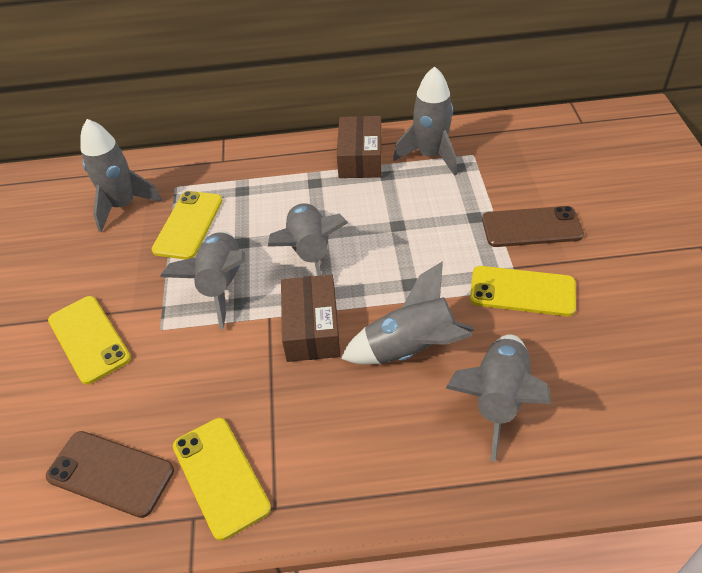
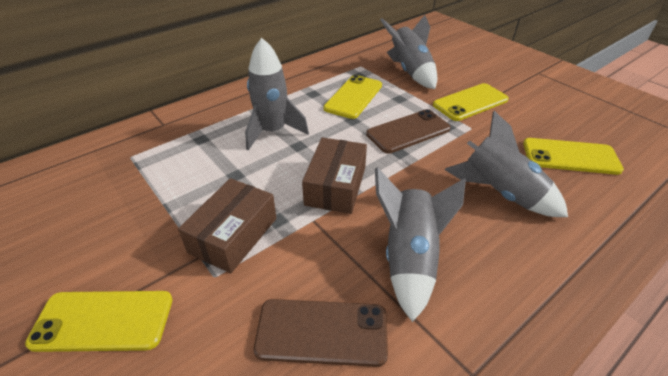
grey rocket: [81,119,162,232] [160,231,245,329] [268,203,348,276] [341,261,474,364] [393,66,457,176] [446,334,551,462] = 6 -> [245,38,309,150] [375,167,466,322] [380,15,437,89] [444,111,568,217] = 4

